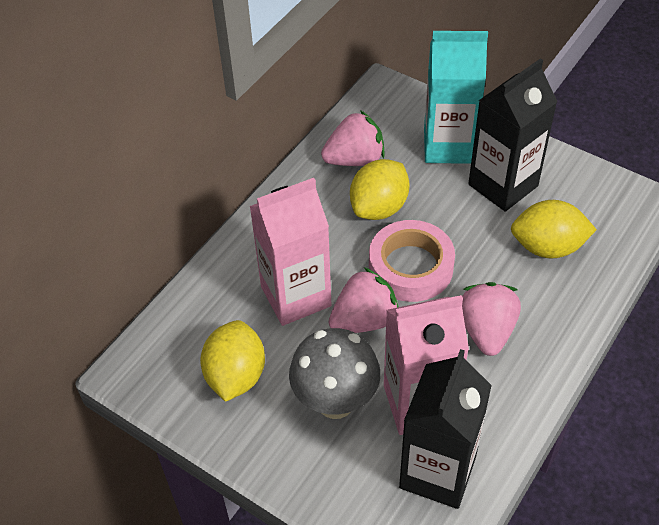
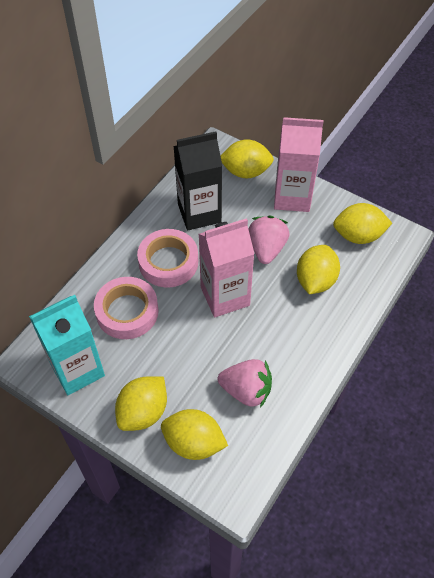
black carton: [399,349,492,509] [468,58,558,212] = 2 -> [173,131,222,230] = 1
grey mushroom: [289,328,380,419] = 1 -> none = 0
pink strawberry: [321,110,385,166] [329,267,398,333] [462,282,521,356] = 3 -> [218,359,272,408] [249,216,290,264] = 2
pink tape: [369,220,455,302] = 1 -> [94,277,159,339] [137,229,198,288] = 2
yellow lemon: [200,320,265,402] [350,159,410,220] [511,200,597,259] = 3 -> [115,376,167,431] [161,409,228,460] [221,139,274,178] [297,245,340,294] [333,203,392,244] = 5

